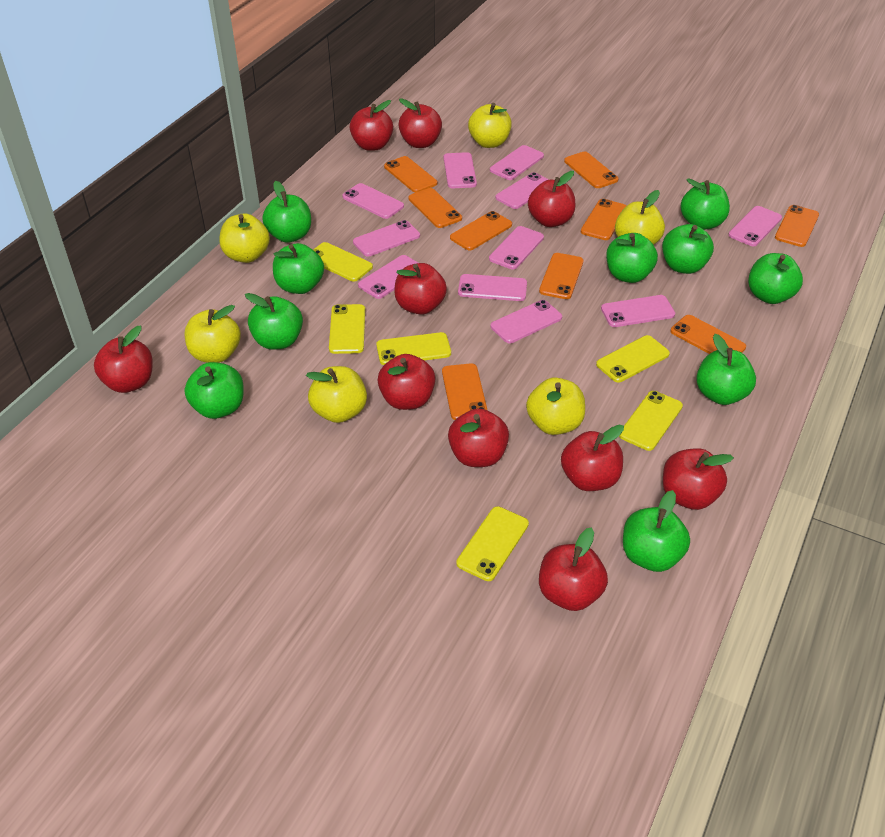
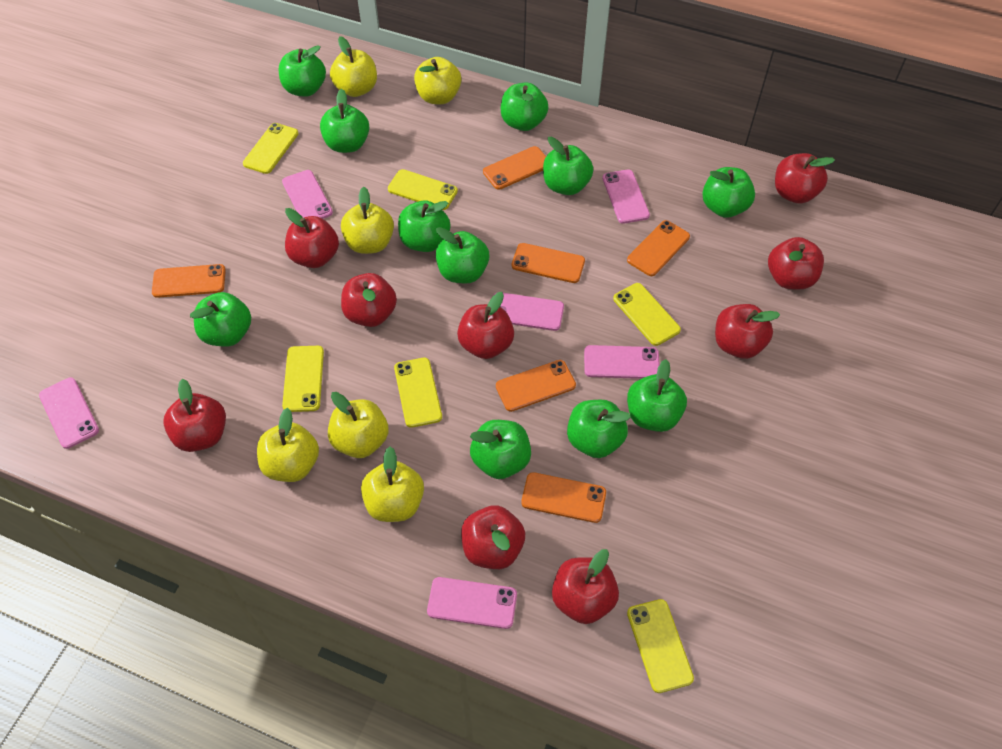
green apple: [184,362,244,419] [245,293,303,350] [262,181,311,243] [273,243,324,294] [606,233,658,283] [623,490,690,572] [662,224,714,274] [680,178,730,230] [696,334,756,405] [748,253,803,304] = 10 -> [190,292,251,347] [279,45,326,96] [320,89,369,153] [398,201,451,252] [436,227,489,283] [470,420,531,479] [501,82,549,131] [543,137,594,195] [567,400,631,458] [627,359,687,432] [702,167,755,218] = 11
orange phone: [384,156,437,193] [408,188,462,228] [442,363,488,420] [450,211,512,250] [539,253,584,299] [564,151,618,188] [581,199,626,240] [671,315,746,354] [775,205,819,247] = 9 -> [152,264,226,298] [483,146,546,190] [496,360,576,412] [512,243,585,283] [521,472,606,523] [627,220,690,276] = 6
pink phone: [342,183,404,219] [353,220,420,257] [358,255,418,299] [444,152,477,188] [458,274,527,301] [489,226,544,269] [490,145,544,180] [490,300,562,343] [495,172,549,209] [601,295,675,327] [728,206,782,246] = 11 -> [39,378,99,449] [282,170,333,219] [427,577,517,629] [494,293,564,331] [584,345,660,379] [602,169,650,224] = 6
red apple: [94,326,153,393] [350,100,393,151] [378,354,435,410] [394,263,447,315] [398,98,442,148] [448,408,509,467] [528,171,576,227] [539,527,608,611] [561,425,624,491] [663,448,734,510] = 10 -> [163,379,226,452] [285,208,339,268] [341,273,397,327] [457,292,514,359] [461,505,525,569] [552,549,619,624] [715,304,780,359] [768,237,824,289] [775,153,835,204] = 9

